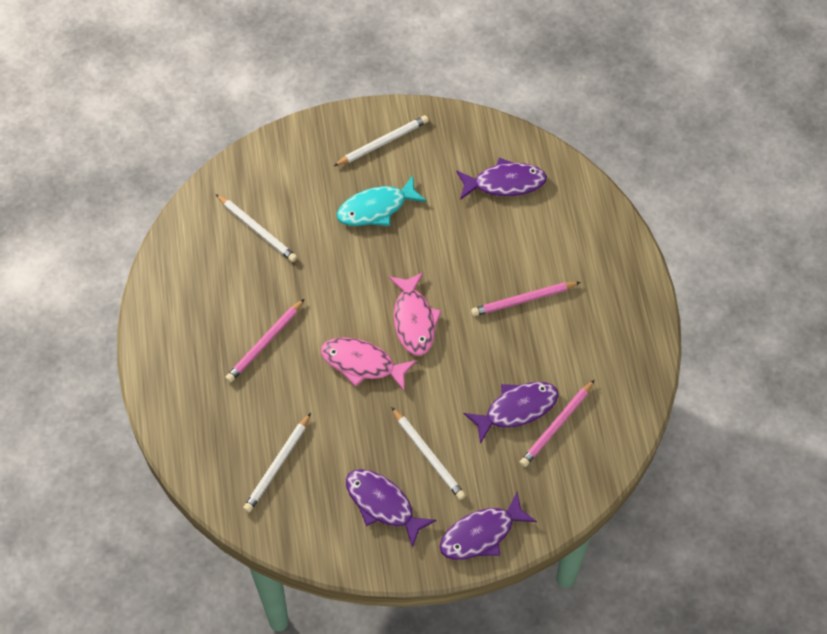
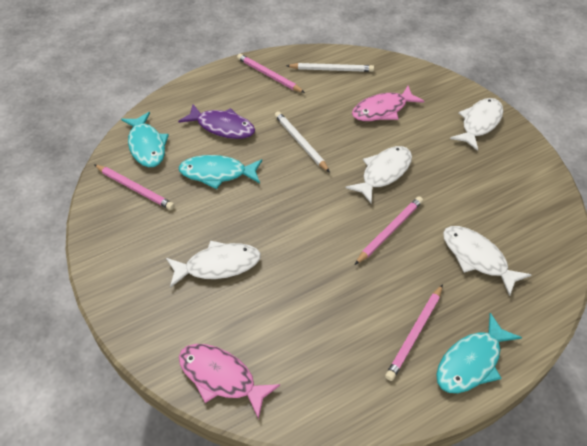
pink pencil: [225,299,304,383] [471,282,581,316] [520,380,595,467] = 3 -> [94,164,175,210] [237,54,305,93] [355,196,423,265] [385,284,443,381] = 4
purple fish: [346,469,437,548] [440,492,537,560] [456,158,547,200] [464,382,559,444] = 4 -> [178,104,255,139] = 1
turquoise fish: [337,175,427,226] = 1 -> [121,112,169,167] [178,155,262,189] [436,313,522,393] = 3
white fish: none = 0 -> [166,240,261,288] [346,146,412,203] [443,226,531,296] [450,98,503,151] = 4
white pencil: [216,194,297,262] [243,413,311,513] [334,115,429,166] [391,407,466,500] = 4 -> [275,111,330,172] [286,63,374,72] = 2

